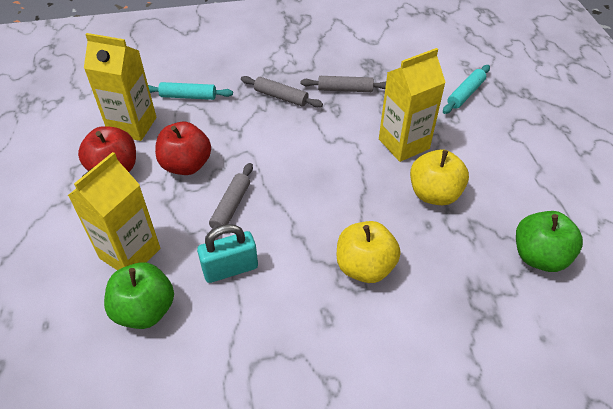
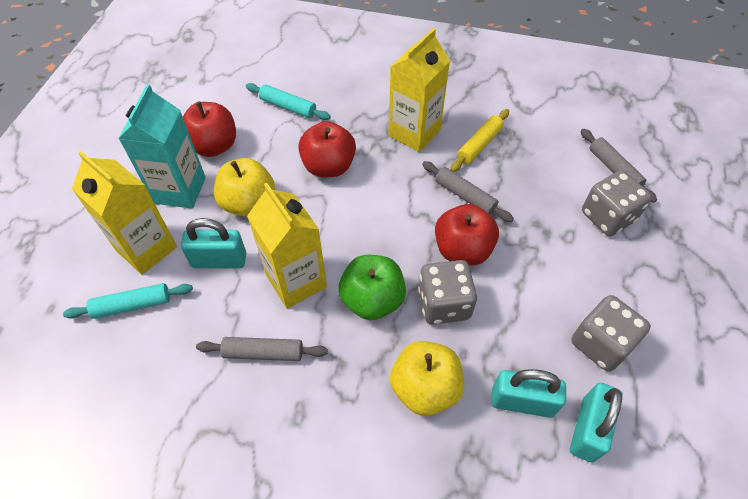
green apple: [104,262,174,329] [516,211,583,272] = 2 -> [338,255,406,320] = 1
grey dice: none = 0 -> [418,260,477,325] [571,295,651,372] [582,170,652,236] = 3
red apple: [78,126,136,172] [155,122,211,175] = 2 -> [183,101,236,157] [298,121,356,177] [435,204,499,265] = 3
turquoise carton: none = 0 -> [118,84,206,209] = 1
turquoise padlock: [197,224,258,283] = 1 -> [181,218,246,268] [491,369,566,418] [570,383,623,463] = 3
yellow rolling pin: none = 0 -> [450,109,509,172] = 1

